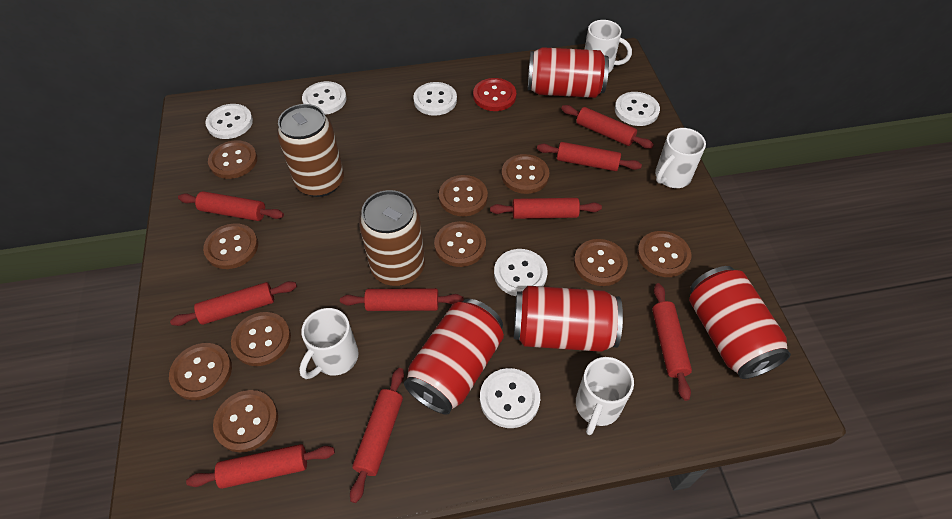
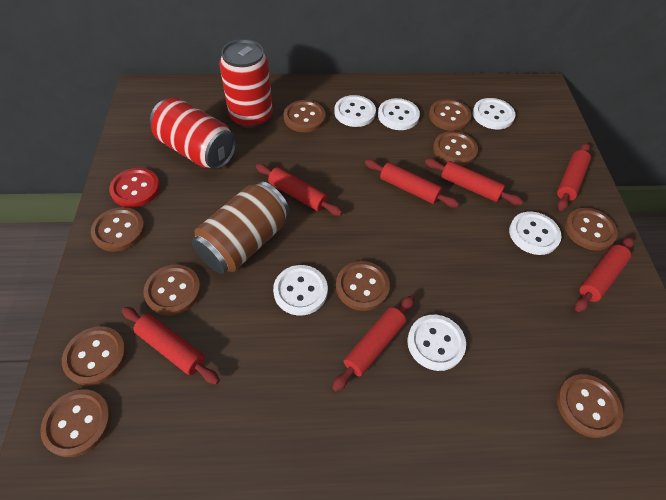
brown can: [277,104,344,197] [359,190,425,286] = 2 -> [192,181,290,274] = 1
red can: [404,299,504,414] [514,286,623,352] [528,47,609,98] [689,266,791,379] = 4 -> [150,97,237,170] [219,39,273,128] = 2
red rolling pin: [170,281,297,326] [178,191,284,221] [186,444,335,489] [340,288,464,311] [350,368,404,503] [490,198,602,219] [537,142,642,171] [561,105,654,149] [652,283,692,401] = 9 -> [122,307,220,384] [256,164,343,216] [332,295,415,391] [365,160,460,207] [425,159,523,205] [557,143,591,211] [575,237,634,312] = 7
white mug: [299,308,359,379] [576,357,634,435] [585,20,632,72] [655,128,706,188] = 4 -> none = 0

